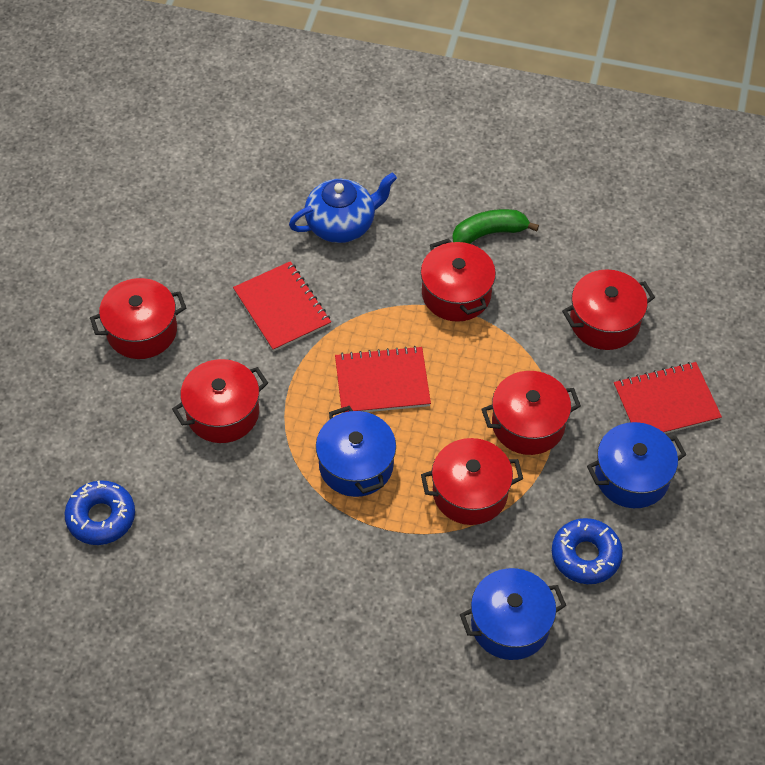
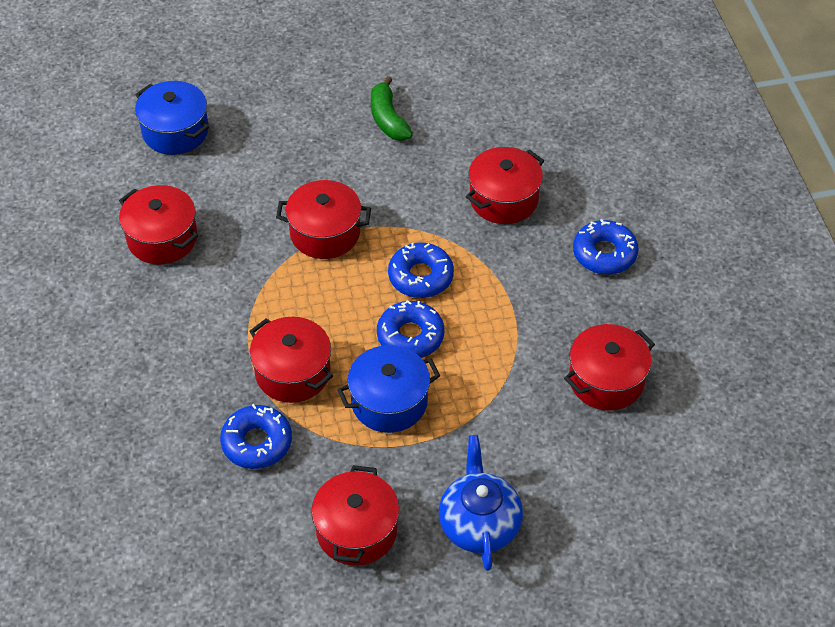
blue donut: [65,480,135,545] [552,518,623,584] = 2 -> [220,404,292,469] [377,300,444,358] [388,243,454,298] [573,219,639,274] = 4
blue pot: [316,406,396,497] [460,568,566,660] [587,422,687,508] = 3 -> [135,81,209,155] [337,345,440,433] = 2
red notebook: [233,261,331,352] [335,346,431,413] [614,362,722,434] = 3 -> none = 0

